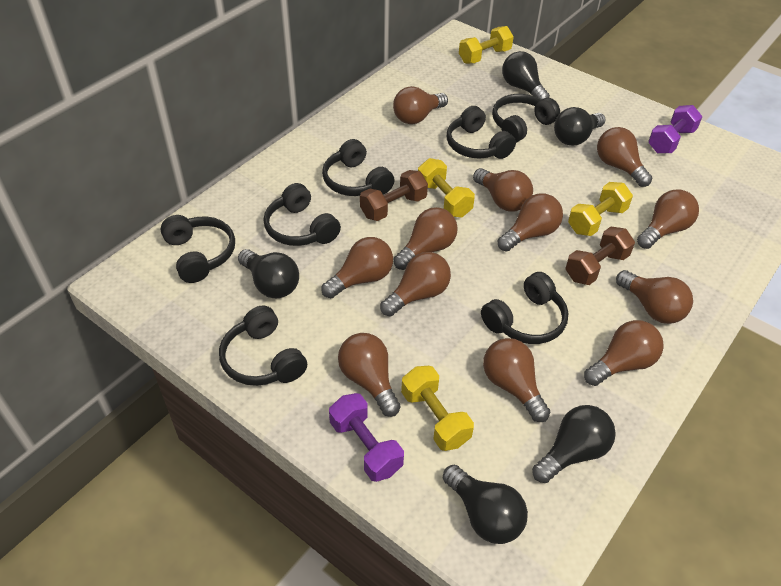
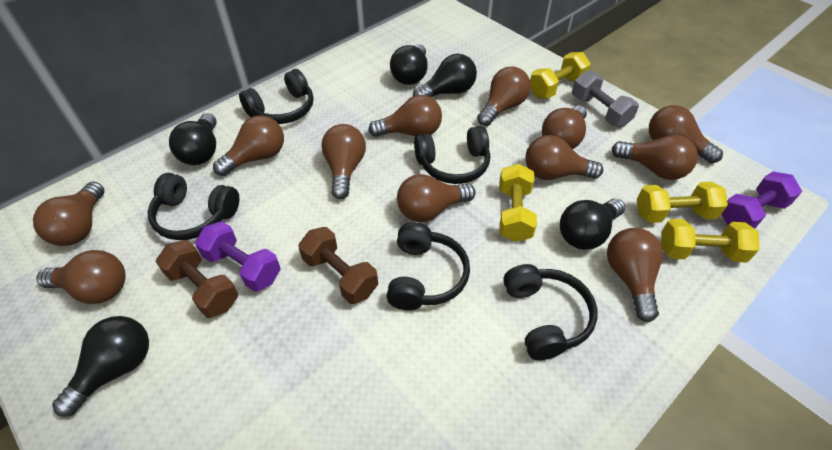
black headphones: [160,215,235,283] [219,305,307,386] [264,183,341,246] [322,139,395,196] [447,106,516,159] [481,272,568,344] [492,94,560,143] = 7 -> [148,173,239,240] [239,69,313,124] [386,222,470,310] [414,126,490,184] [503,264,597,360] = 5
grey dumbbell: none = 0 -> [572,70,639,127] = 1

